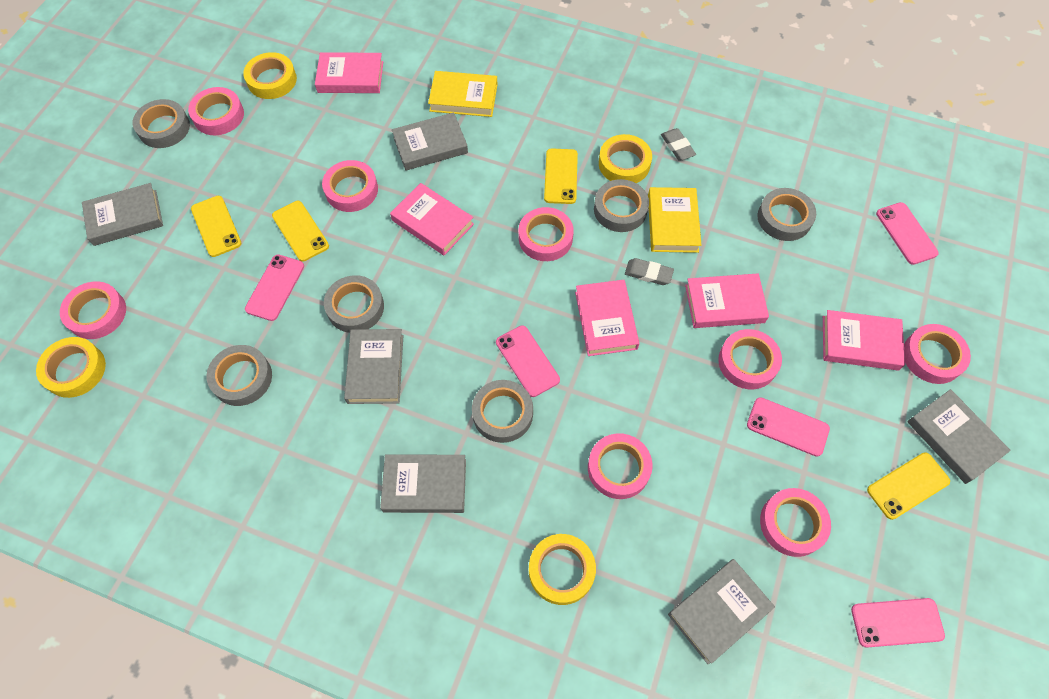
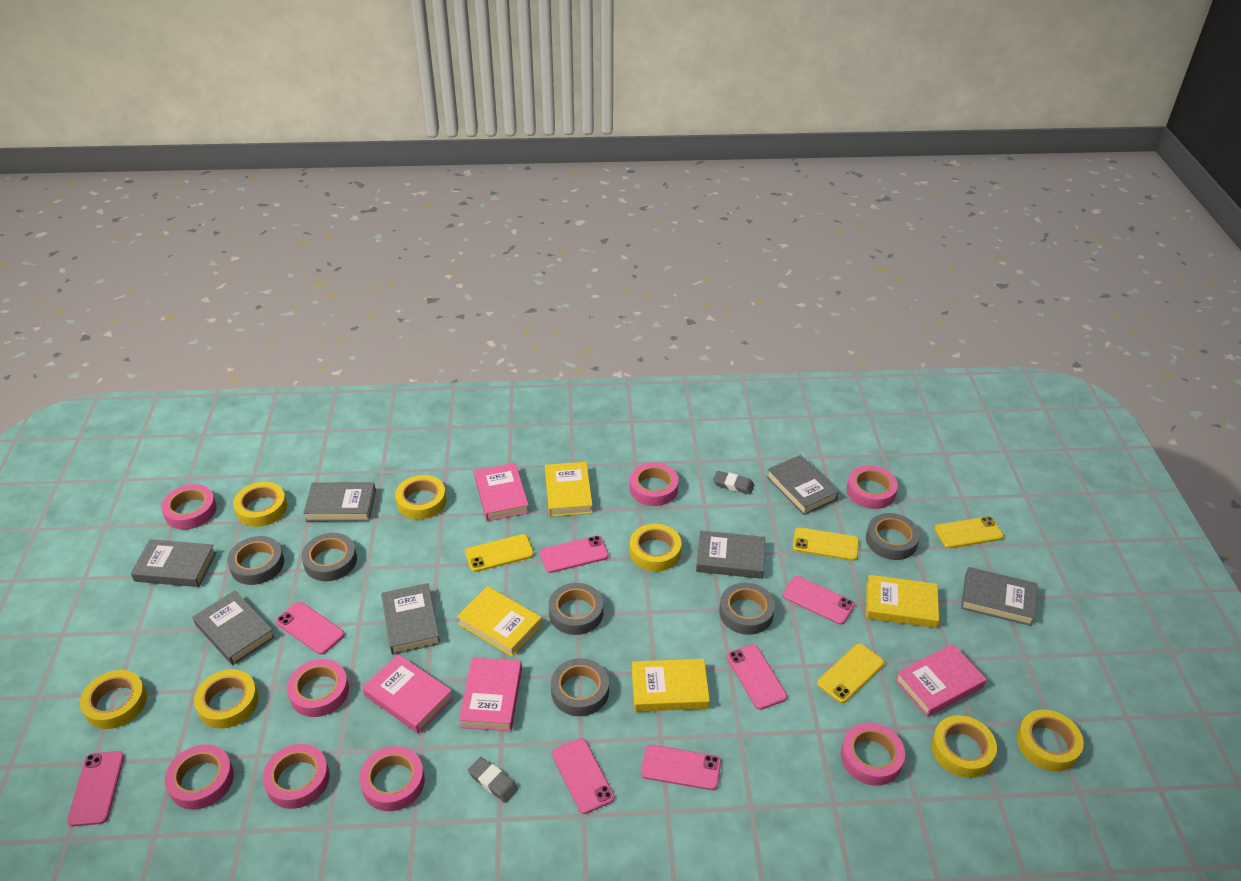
grey book: [82,183,163,246] [344,329,403,404] [380,454,466,513] [392,112,468,171] [668,559,775,665] [907,389,1011,484] = 6 -> [131,539,216,587] [193,591,275,665] [303,482,376,521] [381,583,440,655] [696,530,765,579] [767,455,839,515] [961,567,1037,626] = 7
pink book: [315,52,383,93] [390,183,474,255] [575,280,639,356] [685,273,769,328] [823,310,905,371] = 5 -> [362,654,453,733] [459,657,522,731] [474,463,529,521] [895,644,987,717] = 4
pink phone: [245,255,304,321] [496,325,560,397] [747,397,830,457] [851,598,945,647] [876,202,939,265] = 5 -> [67,751,124,826] [276,602,345,655] [540,536,609,573] [552,738,615,814] [641,745,721,790] [727,644,787,710] [783,576,855,625] = 7
yellow book: [428,71,498,117] [648,187,702,253] = 2 -> [457,586,542,657] [545,462,593,517] [632,659,710,712] [866,575,939,628] = 4
yellow tape: [36,337,106,398] [243,52,297,99] [529,534,596,605] [599,134,652,183] = 4 -> [80,670,147,729] [194,670,259,729] [233,482,287,527] [395,475,446,520] [630,524,681,571] [931,715,997,778] [1017,710,1084,771] = 7

